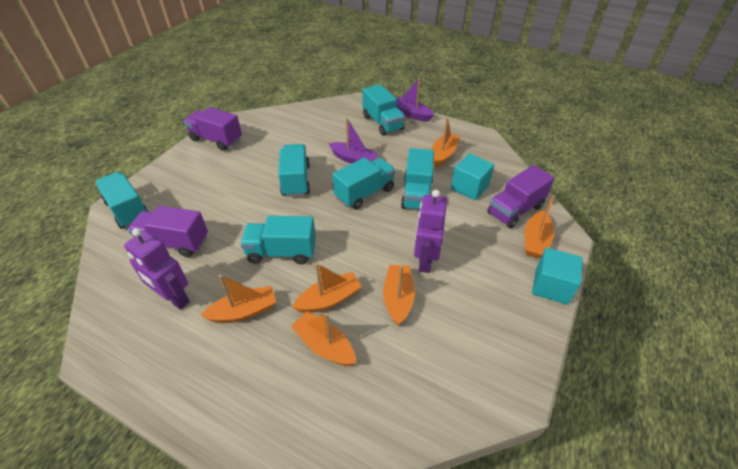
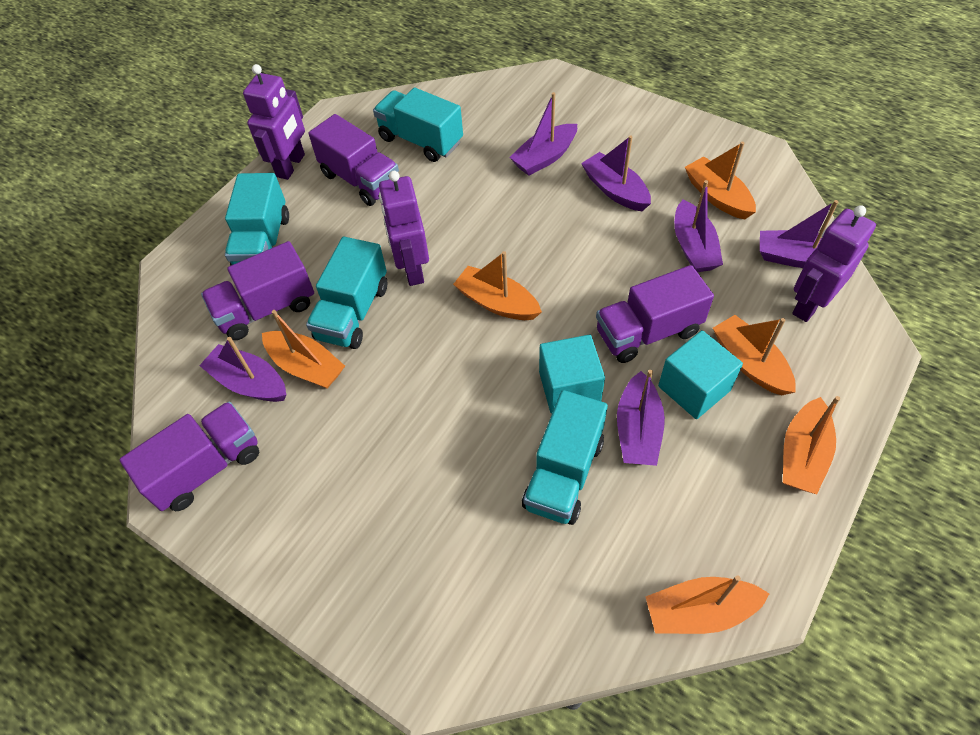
purple boat: [329,118,378,164] [396,78,434,121] = 2 -> [199,337,286,402] [509,92,577,176] [581,135,651,211] [617,370,665,466] [674,180,723,272] [760,200,838,268] = 6
purple robot: [124,228,190,310] [414,190,447,273] = 2 -> [243,64,305,180] [379,171,429,286] [792,205,876,322] = 3
purple truck: [128,206,208,257] [184,107,242,151] [487,165,555,228] = 3 -> [119,401,259,511] [201,241,314,340] [308,114,399,206] [596,265,714,363] = 4
turquoise truck: [96,172,149,229] [240,216,316,264] [278,144,310,197] [332,157,396,210] [362,84,405,136] [401,148,434,210] = 6 -> [225,173,289,266] [306,237,388,349] [373,88,463,162] [522,390,608,525] = 4

